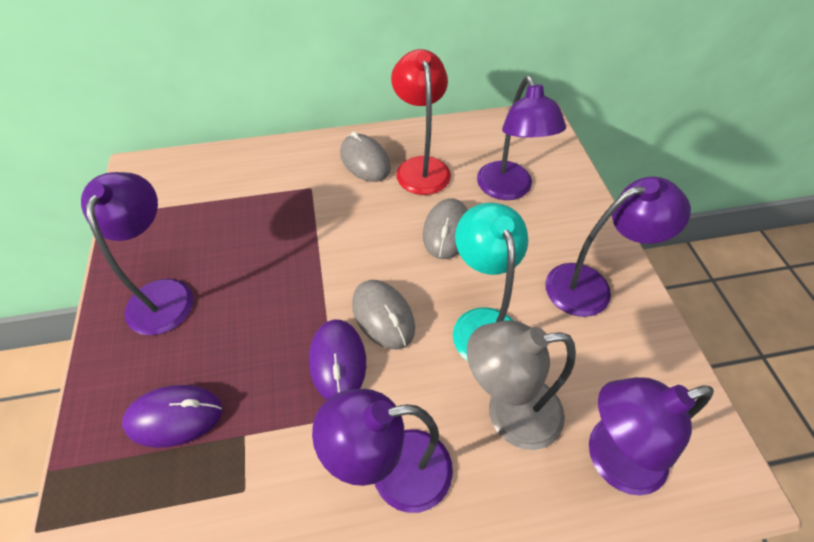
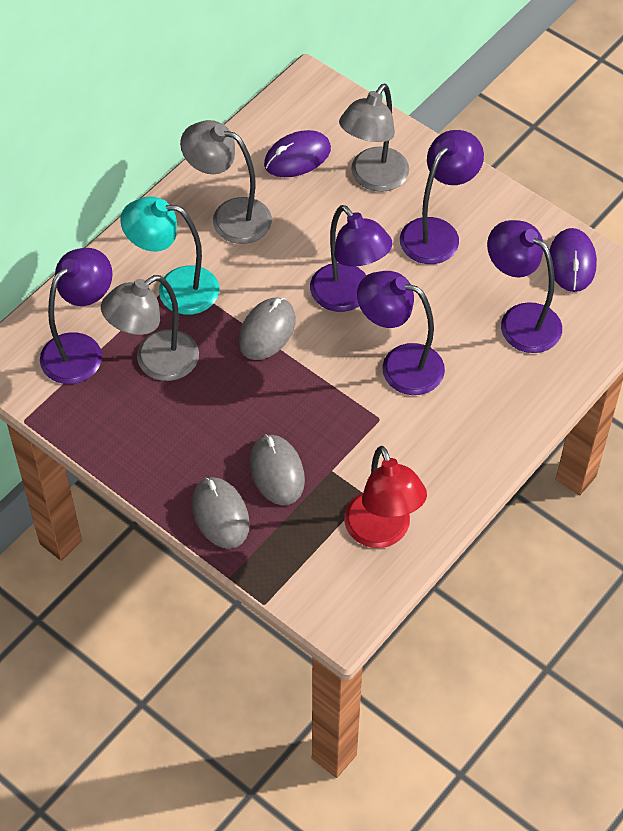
grey lamp: [467,320,576,450] = 1 -> [101,275,199,381] [180,120,272,244] [339,84,409,192] = 3

